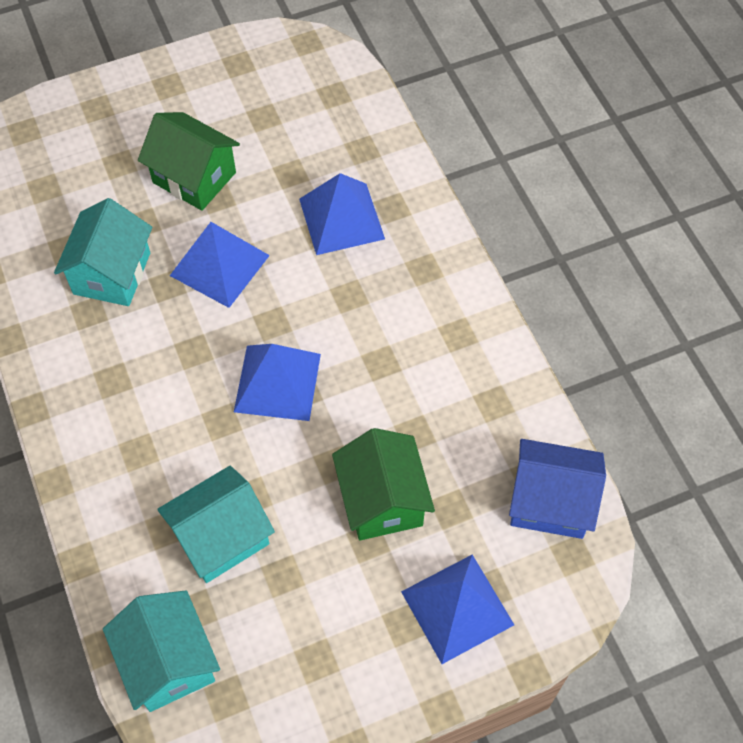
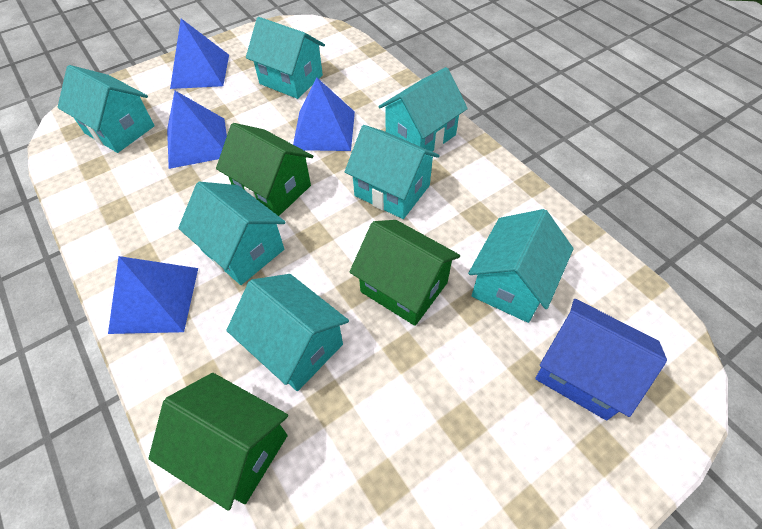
green house: [138,112,240,211] [332,428,435,540] = 2 -> [148,373,288,511] [216,123,313,216] [349,220,460,326] = 3
turquoise house: [54,198,152,306] [103,590,220,712] [157,466,275,583] = 3 -> [58,65,155,153] [178,181,285,285] [226,274,349,391] [246,17,325,99] [345,125,440,219] [378,67,468,152] [468,209,574,323] = 7

